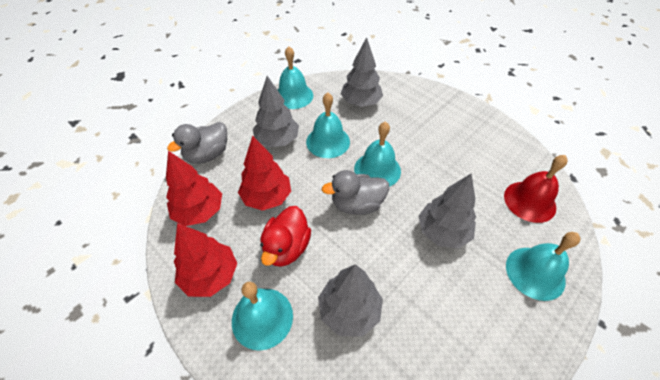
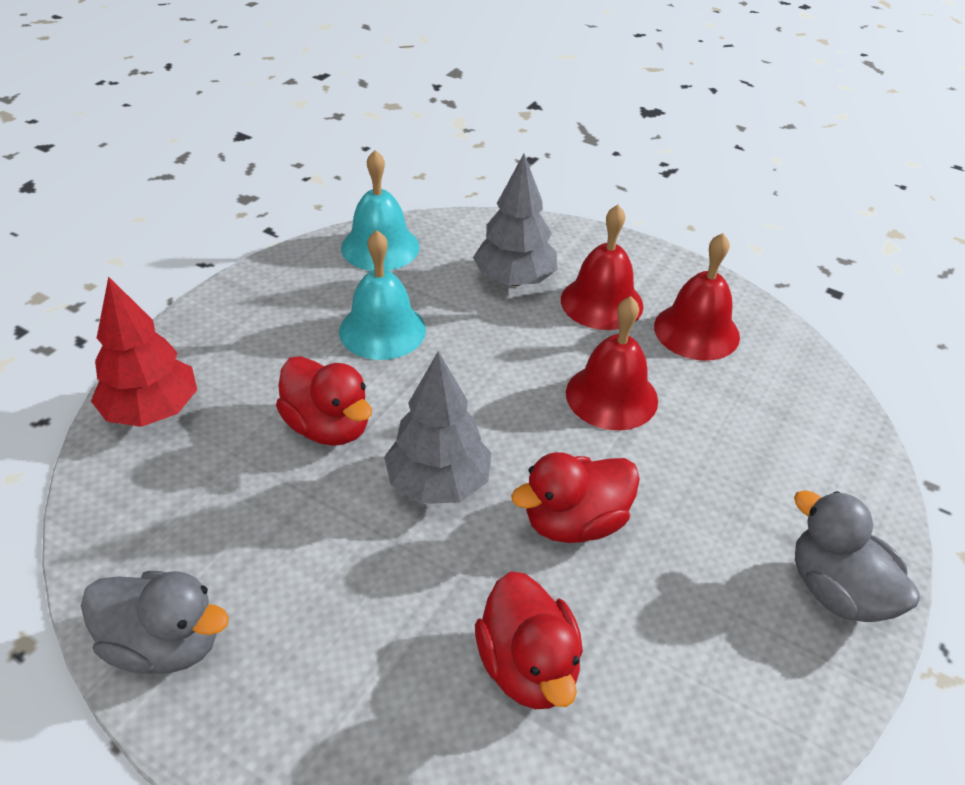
grey tree: [252,76,299,147] [318,264,383,337] [340,37,383,107] [419,173,476,249] = 4 -> [384,351,492,504] [473,154,558,286] = 2
red bell: [504,155,568,223] = 1 -> [561,205,643,330] [566,296,658,430] [654,233,740,361] = 3
red duck: [260,206,311,267] = 1 -> [276,356,372,446] [475,571,583,709] [511,452,640,543] = 3
red tree: [166,151,222,226] [174,223,237,297] [238,135,291,211] = 3 -> [91,276,197,427] = 1
turquoise bell: [232,282,293,351] [277,46,313,109] [306,93,350,158] [354,122,401,187] [506,232,580,301] = 5 -> [339,230,426,360] [341,150,420,271] = 2

